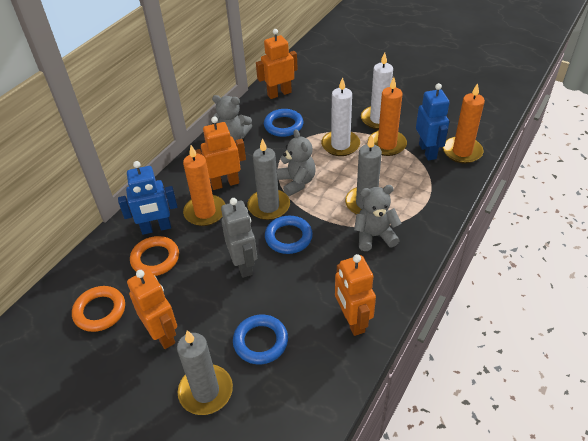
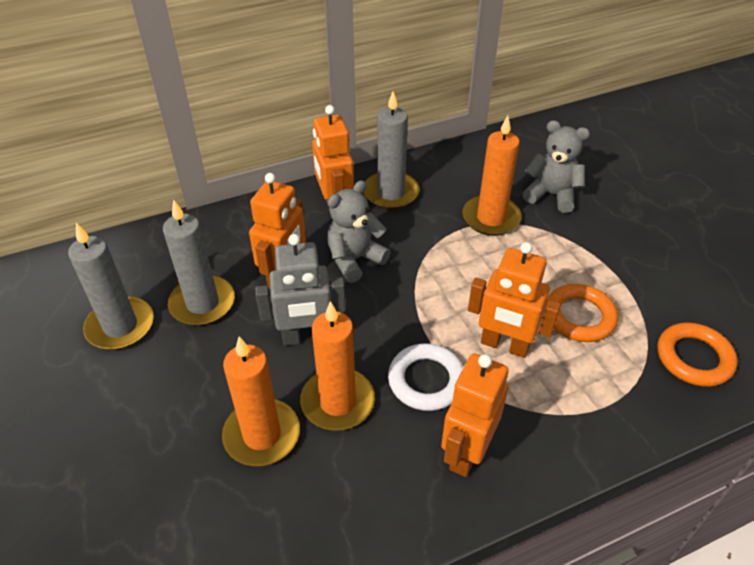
blue ring: [233,314,288,364] [264,109,303,137] [265,216,313,254] = 3 -> none = 0
blue robot: [118,161,178,235] [416,83,450,160] = 2 -> none = 0
grey teddy bear: [212,95,252,142] [277,129,316,196] [354,185,401,251] = 3 -> [327,180,391,283] [523,120,590,213] = 2
white candle: [321,77,360,156] [361,52,393,130] = 2 -> none = 0
white ring: none = 0 -> [388,343,463,411] = 1

